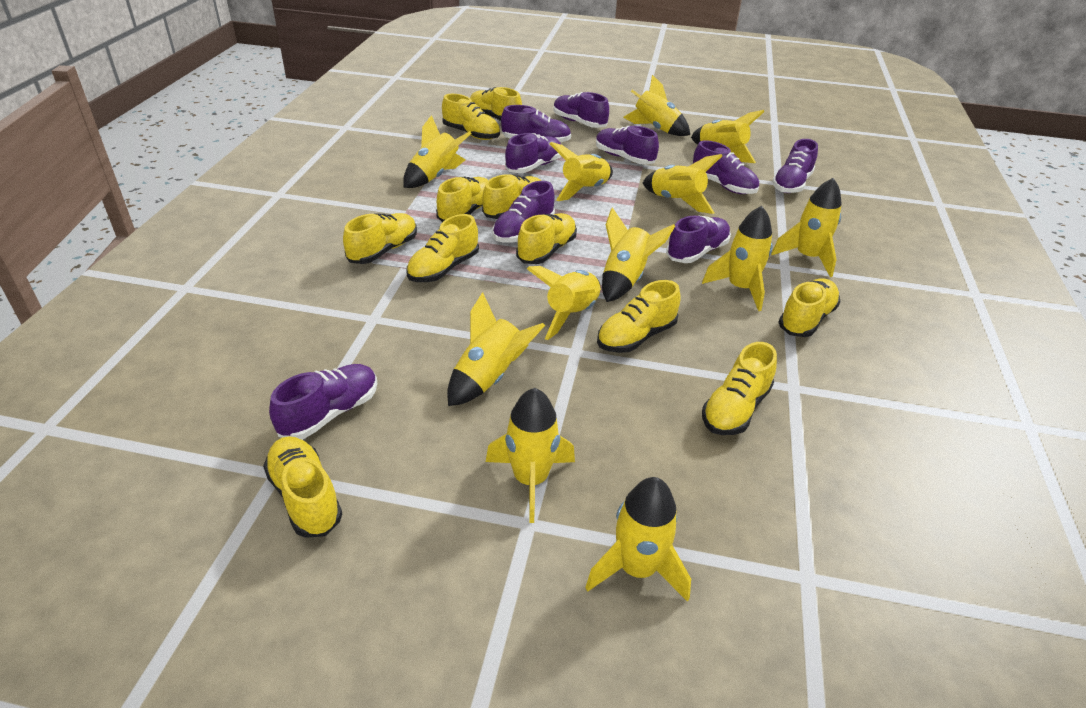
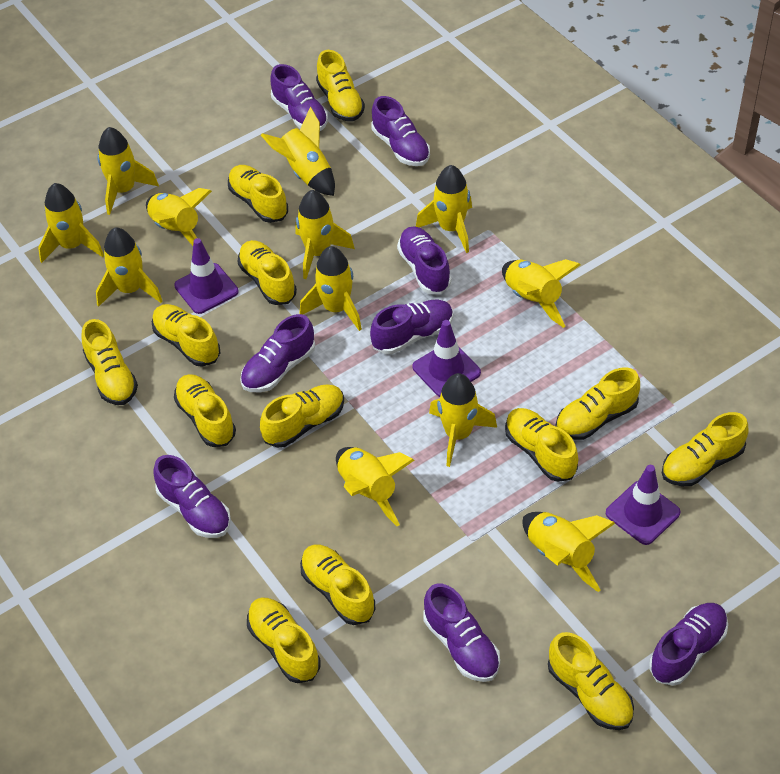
purple shoe: [269,364,377,439] [492,181,555,243] [501,105,571,143] [505,133,561,173] [553,92,609,128] [596,126,659,165] [666,216,731,263] [693,140,759,194] [772,139,818,193] = 9 -> [153,455,231,538] [240,314,315,393] [270,64,328,131] [370,300,453,354] [371,96,430,166] [397,226,451,294] [423,584,500,682] [649,603,728,686] = 8
purple traffic cone: none = 0 -> [174,238,239,314] [412,320,481,397] [606,465,680,545] = 3
yellow shoe: [263,436,342,538] [343,213,417,264] [406,214,479,282] [436,177,488,222] [442,94,500,140] [470,87,522,121] [482,174,541,219] [516,213,577,264] [597,280,681,353] [702,342,777,435] [778,279,841,337] = 11 -> [82,319,138,405] [152,304,220,367] [174,374,236,447] [228,165,288,223] [237,240,297,305] [247,597,321,683] [260,384,344,448] [300,545,375,625] [316,50,365,121] [505,408,578,482] [548,632,634,730] [556,368,640,440] [662,412,749,486] = 13

